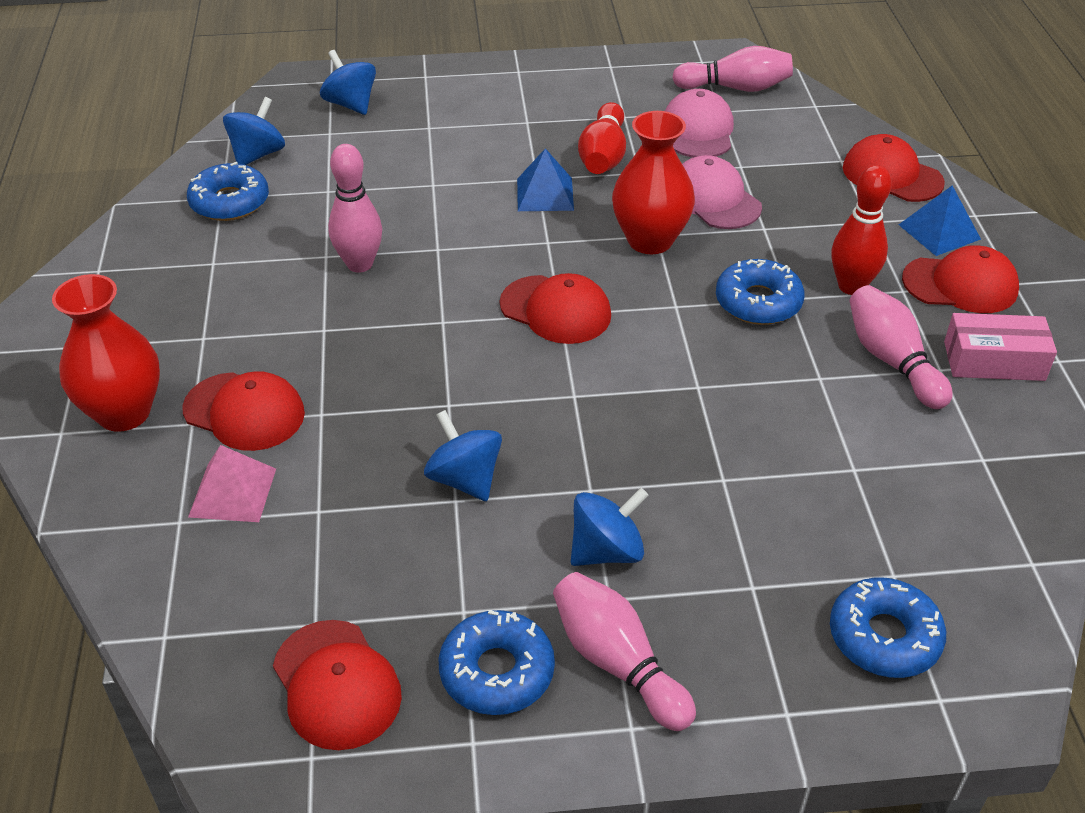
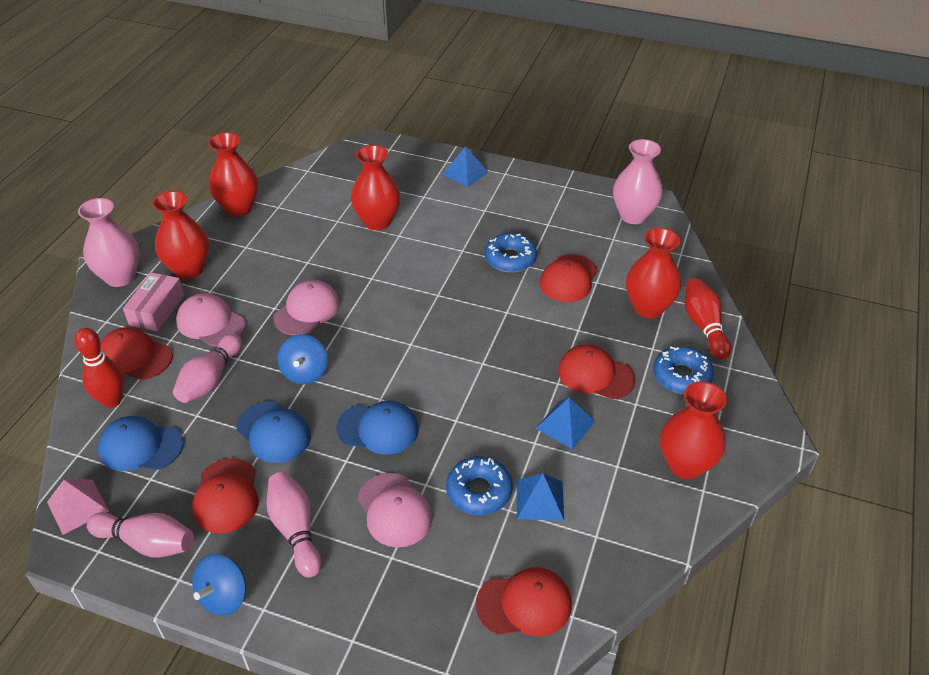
blue cap: none = 0 -> [98,416,184,471] [237,401,311,463] [336,401,419,454] = 3
blue donut: [187,162,269,221] [439,610,555,715] [716,259,805,325] [830,578,946,678] = 4 -> [446,456,513,515] [484,233,537,273] [653,346,714,394] = 3
blue pyramid: [517,148,574,211] [899,186,981,256] = 2 -> [443,146,488,187] [517,473,564,521] [535,398,595,449] = 3
blue spinning top: [223,97,285,165] [320,50,376,115] [424,410,502,501] [571,488,649,566] = 4 -> [192,554,246,616] [278,334,328,384] = 2
pink bowling pin: [328,144,382,272] [553,572,696,731] [672,46,793,92] [849,285,953,409] = 4 -> [87,512,194,558] [173,334,242,403] [266,472,321,578] = 3
pink cap: [665,89,734,158] [682,155,762,229] = 2 -> [176,293,246,346] [273,280,340,335] [358,473,433,548] = 3
pink vase: none = 0 -> [78,198,140,287] [613,139,663,224] = 2
red vase: [52,274,160,432] [612,111,695,254] = 2 -> [152,191,209,279] [208,132,258,217] [351,145,400,230] [626,228,681,318] [660,381,727,479] = 5

